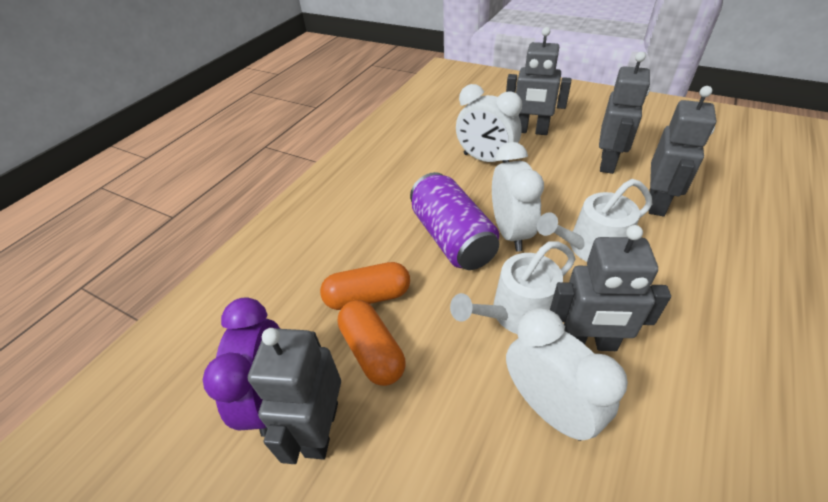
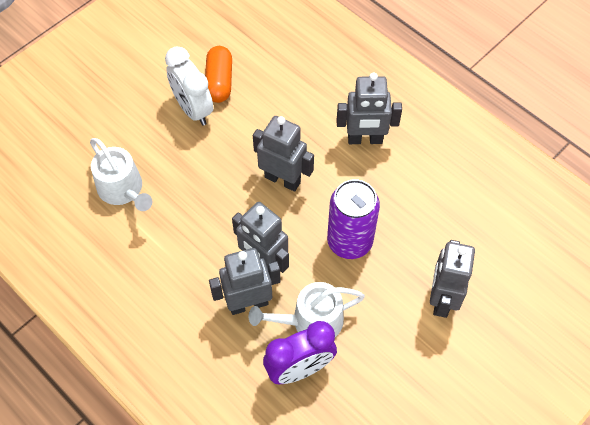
orange capsule: [320,262,410,310] [337,300,406,386] = 2 -> [205,46,232,103] = 1
white clock: [456,84,522,163] [492,142,544,252] [506,308,628,441] = 3 -> [165,47,214,126] = 1

